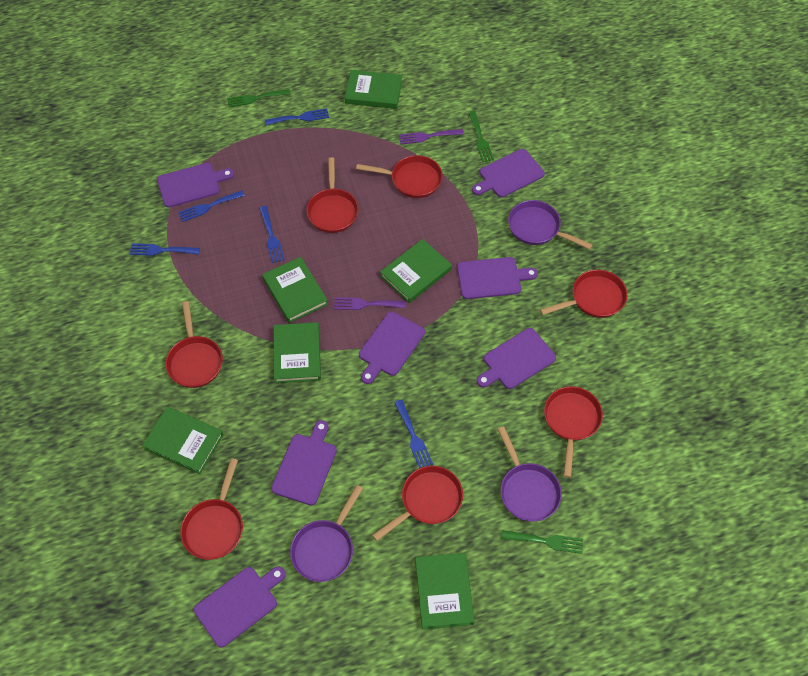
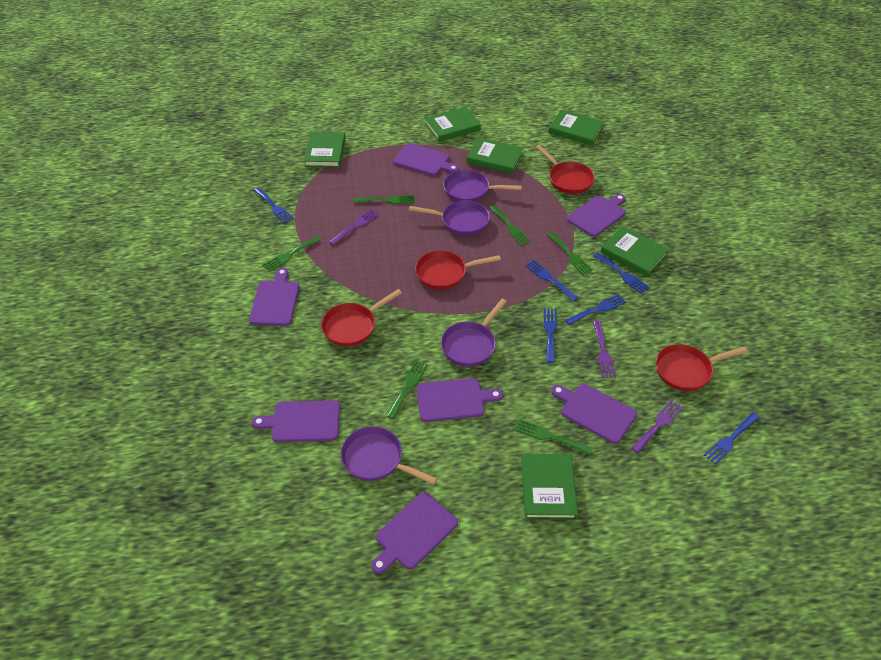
blue fork: [130,243,200,256] [178,191,245,222] [260,206,285,263] [265,109,329,125] [394,399,433,468] = 5 -> [254,188,294,224] [525,260,578,302] [544,308,557,363] [565,294,627,325] [594,253,650,294] [704,412,760,465] = 6
green fork: [227,89,291,107] [468,111,494,162] [501,530,583,554] = 3 -> [262,236,321,272] [354,195,415,204] [387,360,428,419] [490,205,531,246] [515,419,593,455] [547,232,593,275] = 6
purple fork: [334,297,406,310] [399,129,464,145] = 2 -> [329,209,379,245] [593,320,616,378] [631,400,683,453] = 3
purple pan: [290,485,363,582] [498,426,562,522] [508,200,593,249] = 3 -> [341,426,437,485] [409,200,490,236] [441,299,507,367] [443,170,522,202] = 4
red pan: [166,301,223,388] [180,458,243,560] [307,157,359,233] [356,155,443,198] [372,466,463,541] [540,269,628,318] [544,386,603,478] = 7 -> [321,289,402,347] [415,250,501,290] [536,145,595,194] [656,344,748,391] = 4

